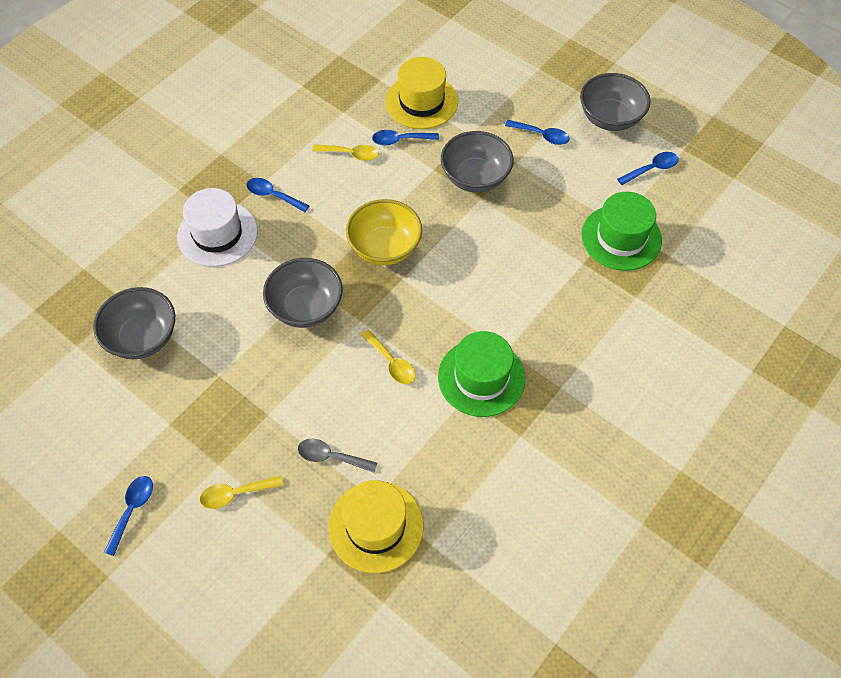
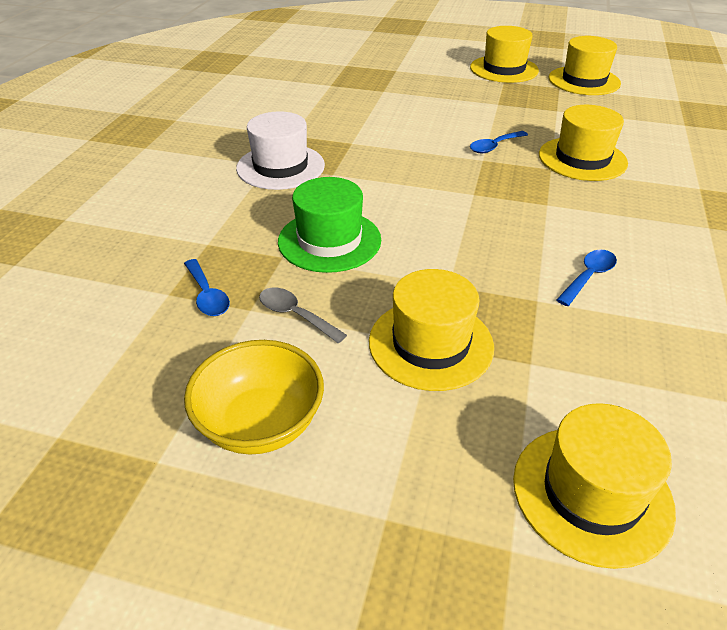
blue spoon: [104,476,153,556] [247,178,309,212] [372,130,439,145] [505,120,570,145] [617,152,678,185] = 5 -> [184,259,230,316] [470,131,528,153] [556,250,617,306] = 3
green hat: [438,331,525,417] [581,192,662,271] = 2 -> [278,177,381,273] = 1
grey bowl: [93,287,175,359] [263,258,343,328] [441,131,514,193] [580,73,650,131] = 4 -> none = 0
yellow hat: [328,480,424,573] [385,57,458,129] = 2 -> [369,269,494,391] [470,26,539,83] [513,403,676,569] [539,105,628,181] [549,36,621,95] = 5
yellow spoon: [200,476,283,509] [312,144,379,161] [361,330,416,384] = 3 -> none = 0

